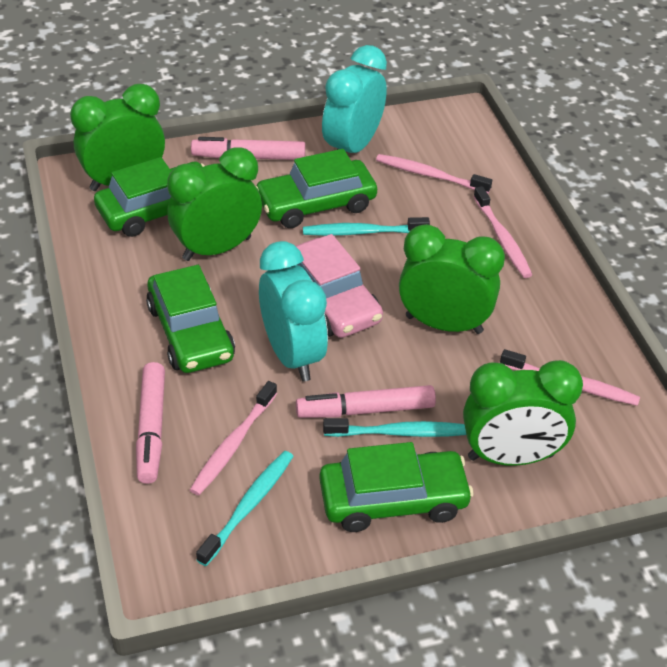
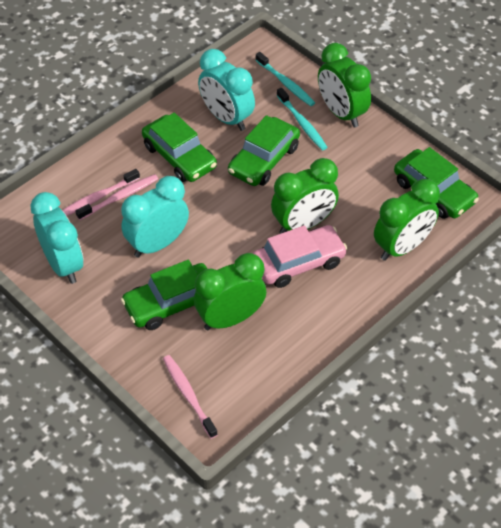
pink marker: [136,362,165,484] [191,137,305,160] [296,385,436,418] = 3 -> none = 0
pink toothbrush: [190,381,277,495] [376,154,492,194] [473,186,532,278] [500,349,640,406] = 4 -> [62,169,140,216] [76,174,158,220] [163,355,218,439] = 3
turquoise clock: [259,241,328,382] [322,45,387,153] = 2 -> [30,192,84,284] [121,176,189,258] [198,49,255,131] = 3
turquoise toothbrush: [196,451,294,566] [303,217,430,236] [323,418,466,437] = 3 -> [256,52,315,106] [277,88,328,151] = 2

